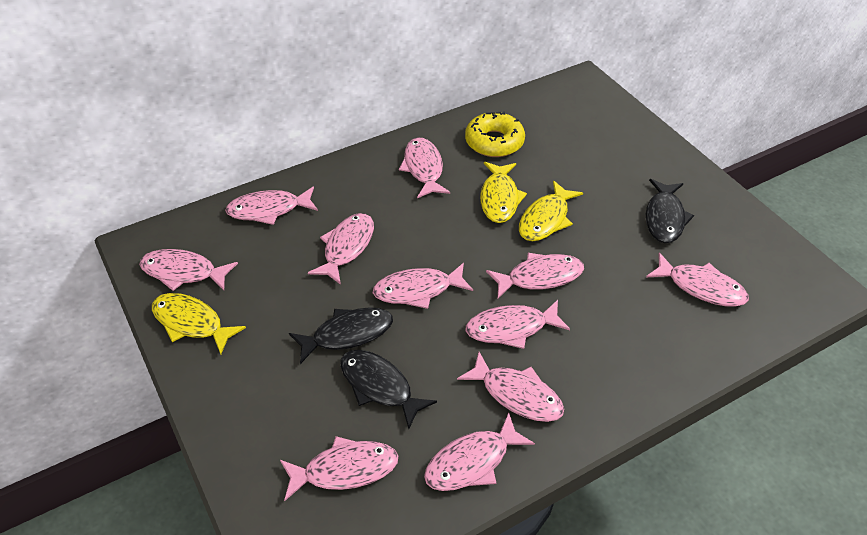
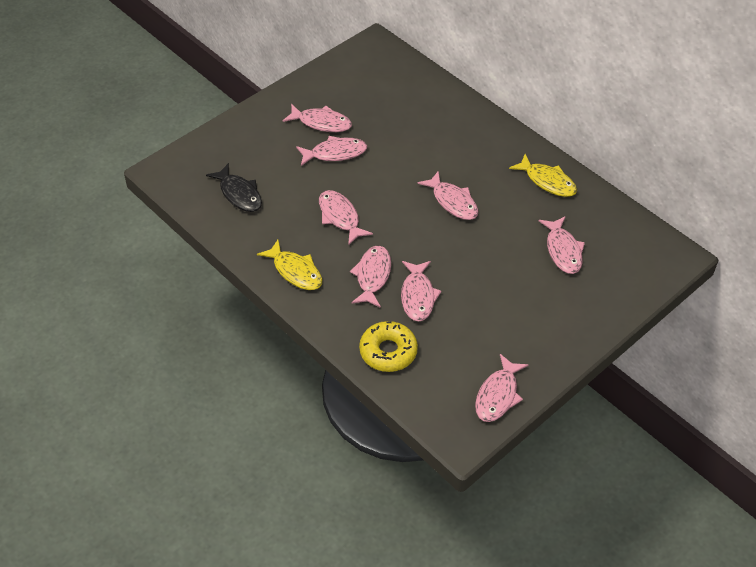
black fish: [289,307,393,364] [340,350,437,429] [646,179,694,243] = 3 -> [206,163,262,212] = 1
pink fish: [139,249,238,291] [225,186,318,225] [280,436,399,501] [308,213,374,285] [373,263,473,309] [399,138,450,198] [424,413,535,491] [457,352,564,422] [466,300,570,349] [486,253,584,298] [646,253,749,307] = 11 -> [283,104,352,132] [296,136,367,166] [319,190,373,245] [350,246,391,308] [401,261,441,322] [418,171,478,220] [475,354,528,422] [539,216,585,274] = 8
yellow fish: [152,293,246,354] [480,162,527,223] [519,180,583,241] = 3 -> [257,240,322,290] [509,154,577,197] = 2

